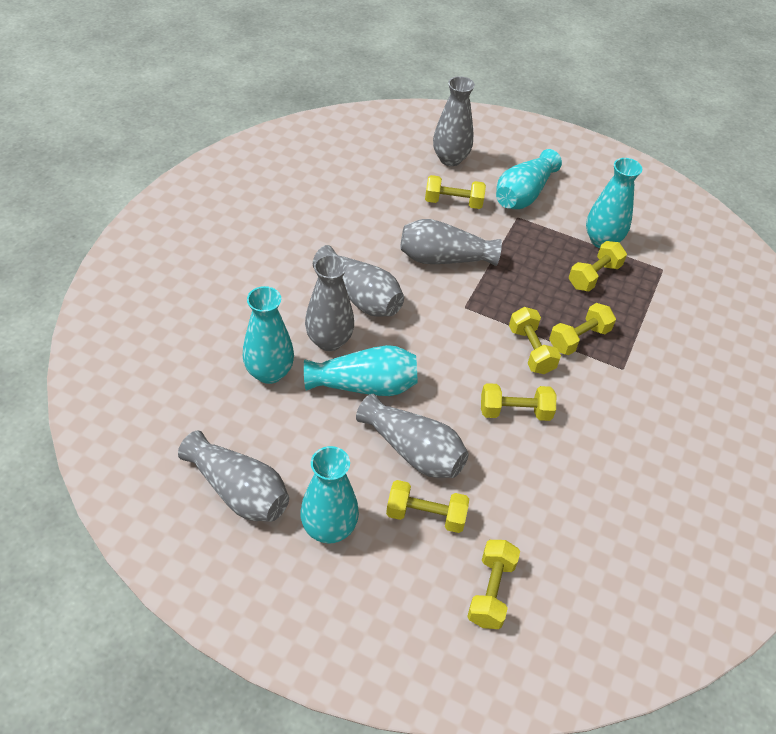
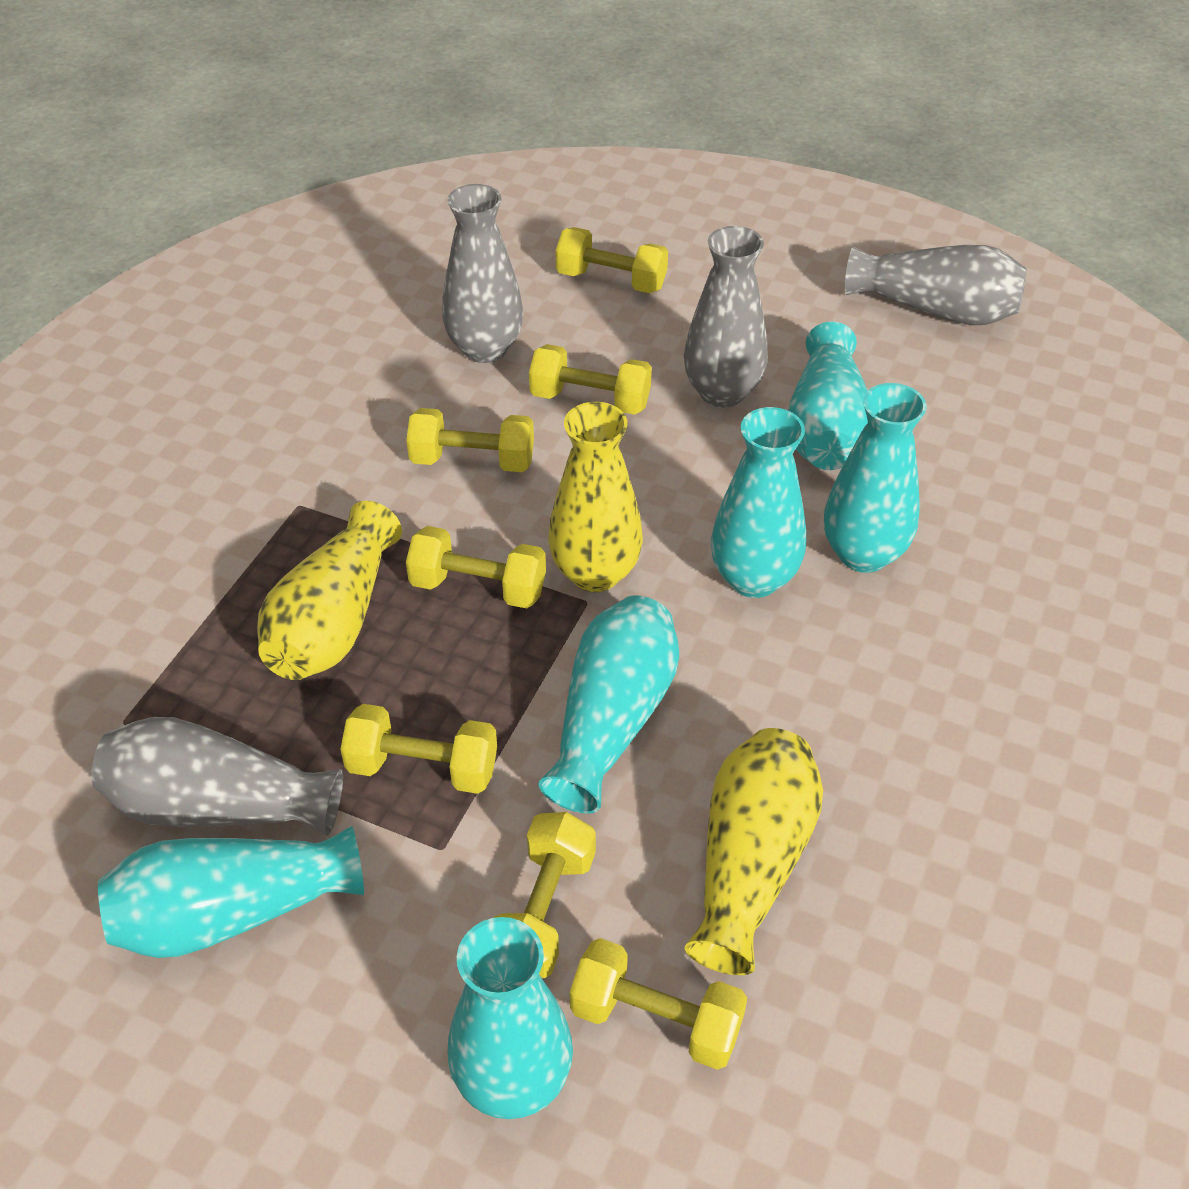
grey vase: [178,430,289,522] [305,255,354,351] [313,245,404,317] [356,394,469,478] [400,219,502,266] [433,76,475,166] = 6 -> [91,717,343,836] [442,184,523,363] [684,226,768,408] [845,245,1027,325] = 4
turquoise vase: [243,286,294,384] [300,446,359,544] [304,345,417,396] [496,149,562,209] [586,158,642,248] = 5 -> [98,826,364,958] [448,917,573,1119] [539,595,679,814] [711,407,806,598] [788,322,868,470] [824,383,927,573] = 6
yellow vase: none = 0 -> [257,501,402,680] [548,402,643,592] [685,728,823,975] = 3

